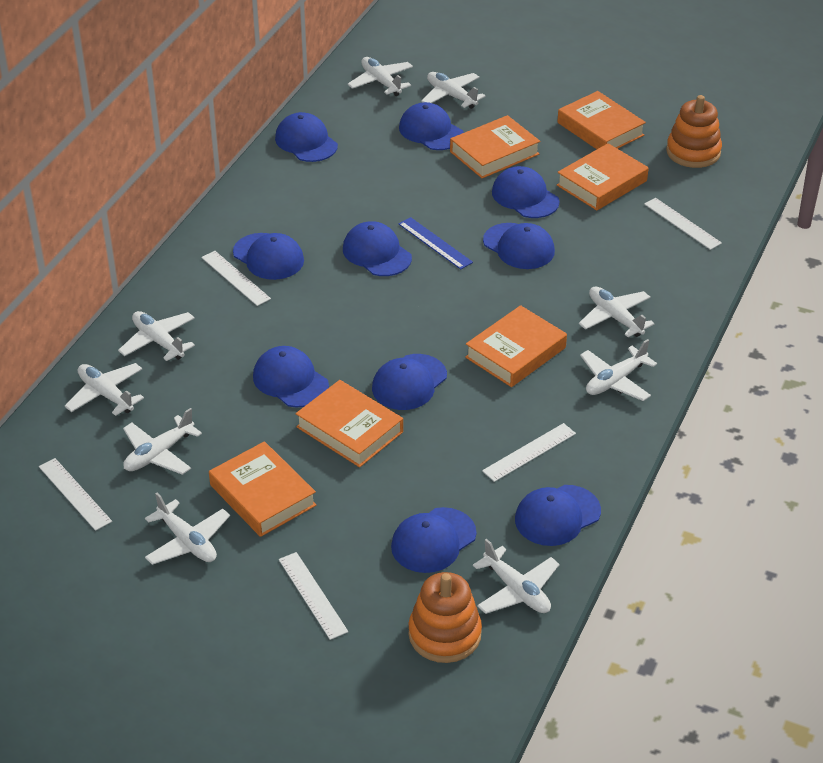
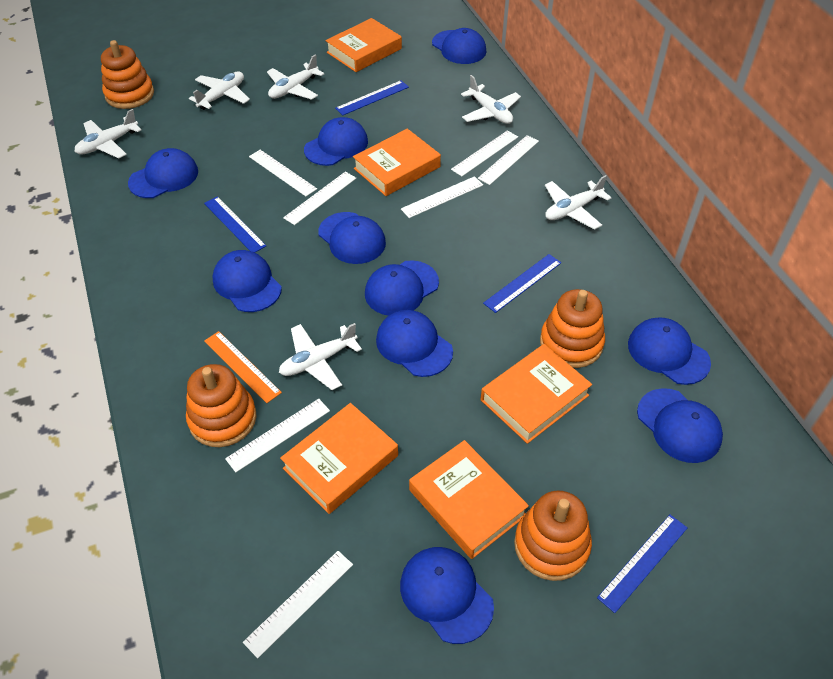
blue ruler: [399,217,473,269] = 1 -> [204,196,266,253] [335,80,409,115] [483,254,561,313] [597,515,687,613] = 4
orange book: [209,441,316,537] [296,380,403,467] [450,115,540,178] [465,305,567,387] [557,143,649,211] [558,91,646,149] = 6 -> [280,403,398,514] [325,18,402,72] [353,129,441,196] [409,440,529,559] [481,344,592,444] = 5
orange ruler: none = 0 -> [204,331,282,403] = 1
orange stacking toy: [408,572,482,663] [666,95,722,168] = 2 -> [101,40,154,109] [186,364,257,447] [514,490,592,581] [540,289,605,368] = 4
white plane: [65,363,144,416] [118,311,195,361] [123,408,202,475] [145,493,230,565] [348,57,413,96] [421,72,485,109] [473,539,559,614] [579,287,654,337] [580,339,657,401] = 9 -> [74,109,142,158] [189,71,250,110] [267,54,324,100] [279,323,362,390] [461,75,521,124] [545,175,611,229] = 6
white ruler: [39,458,112,531] [201,251,271,306] [279,552,348,640] [482,423,576,482] [644,198,722,250] = 5 -> [225,399,330,472] [243,551,353,658] [249,150,317,196] [283,172,356,225] [401,176,483,218] [451,130,518,176] [478,135,539,185] = 7

